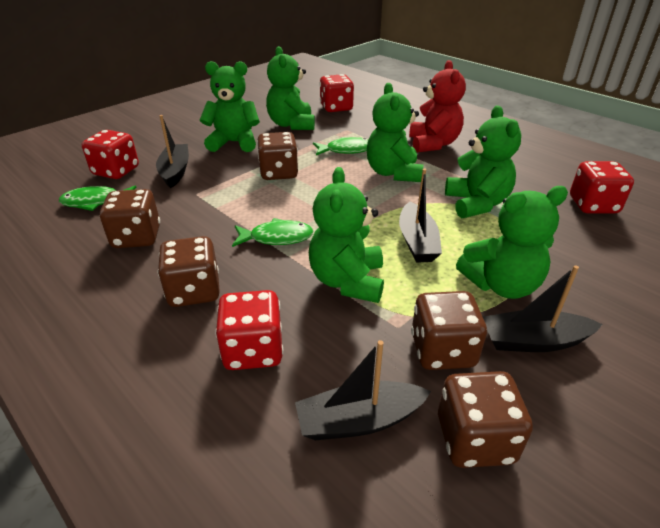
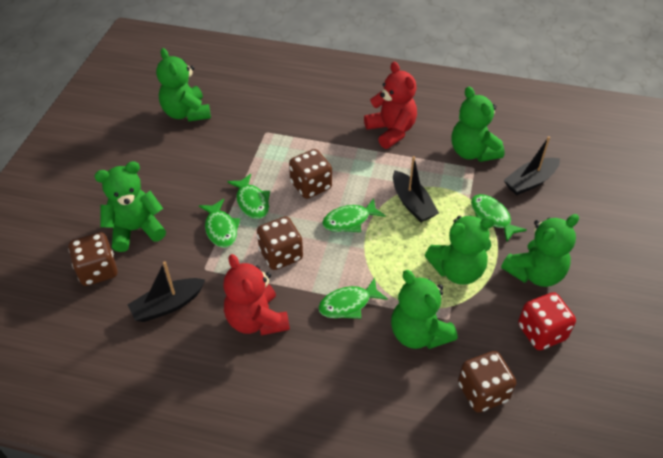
black boat: [156,115,189,188] [295,340,431,440] [399,168,442,263] [483,265,603,352] = 4 -> [127,261,205,322] [393,156,439,223] [504,137,560,195] = 3
brown dice: [100,189,160,248] [158,236,220,307] [257,132,298,180] [411,291,487,370] [438,371,533,468] = 5 -> [68,232,118,286] [257,216,303,270] [289,149,332,199] [458,351,516,413] = 4
green fish: [59,186,137,211] [232,218,313,247] [313,137,368,155] = 3 -> [199,199,240,248] [227,174,270,219] [318,278,388,319] [322,198,386,232] [471,194,527,242] = 5
red dice: [82,130,139,179] [215,290,283,370] [320,74,354,112] [570,161,634,214] = 4 -> [518,292,576,350] = 1
red teddy bear: [409,60,466,153] = 1 -> [223,254,290,336] [364,62,417,149] = 2

